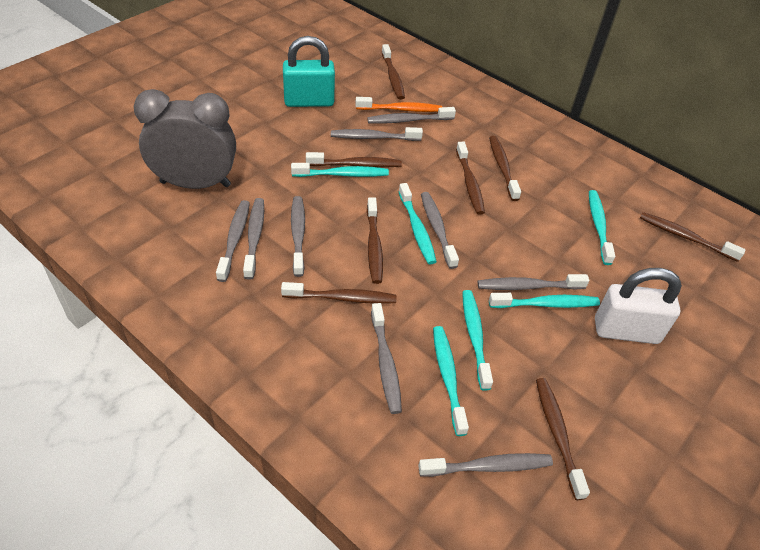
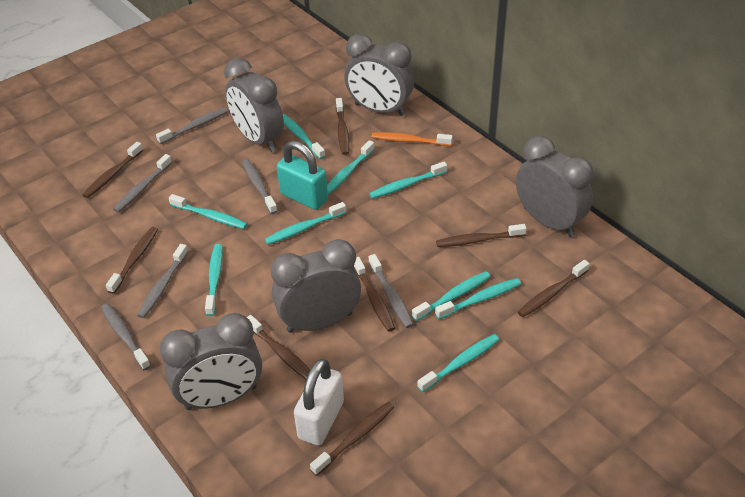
grey clock: [134,89,236,189] = 1 -> [160,313,262,410] [224,58,284,152] [271,239,361,333] [344,34,414,116] [516,136,594,237] = 5
grey toothbrush: [216,200,250,282] [243,198,264,279] [291,196,305,277] [331,127,423,141] [367,107,456,124] [371,303,402,414] [418,453,553,477] [421,192,459,269] [478,274,589,290] = 9 -> [101,303,151,370] [113,154,172,213] [137,244,188,318] [156,108,228,144] [242,159,277,214] [368,254,414,328] = 6
turquoise toothbrush: [291,163,389,177] [398,183,437,264] [433,326,469,436] [462,290,493,391] [489,293,600,308] [589,190,615,265] = 6 -> [169,194,247,229] [205,244,223,316] [264,202,346,245] [283,114,325,159] [327,140,374,195] [369,161,447,199] [412,271,491,321] [417,334,499,392] [435,278,521,319] = 9

